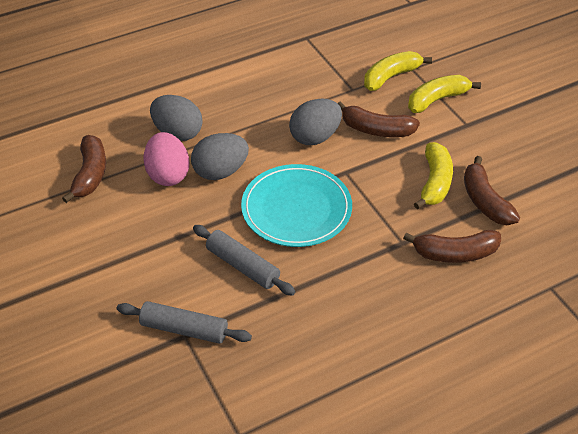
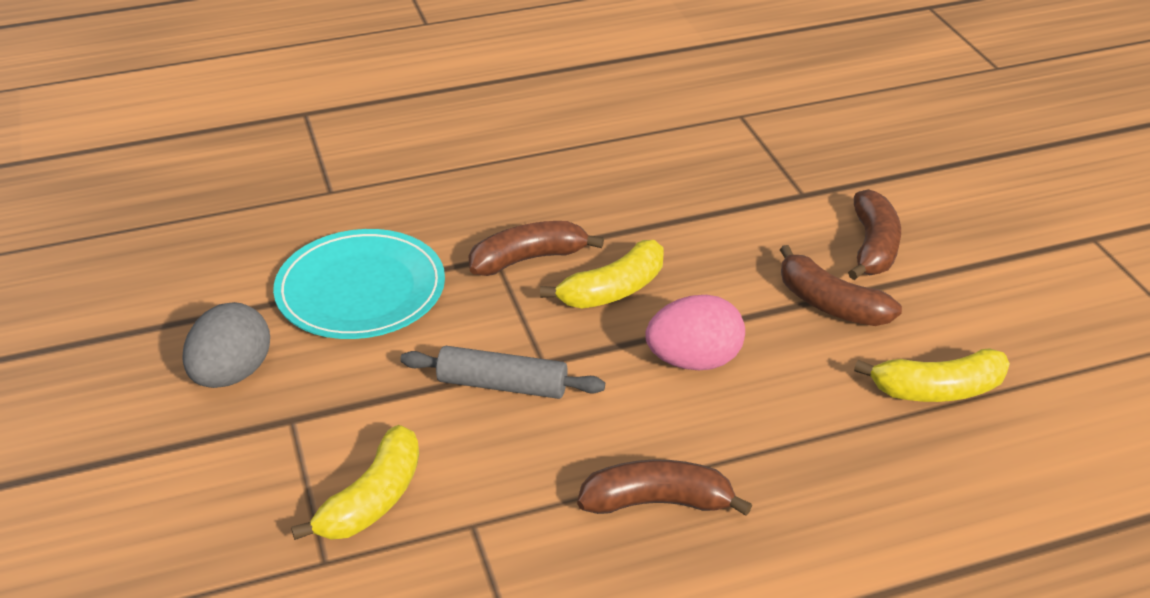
grey egg: [150,95,203,141] [191,133,249,180] [289,99,342,145] = 3 -> [182,302,270,388] = 1
grey rolling pin: [117,301,252,344] [193,225,295,296] = 2 -> [400,346,605,399] = 1

